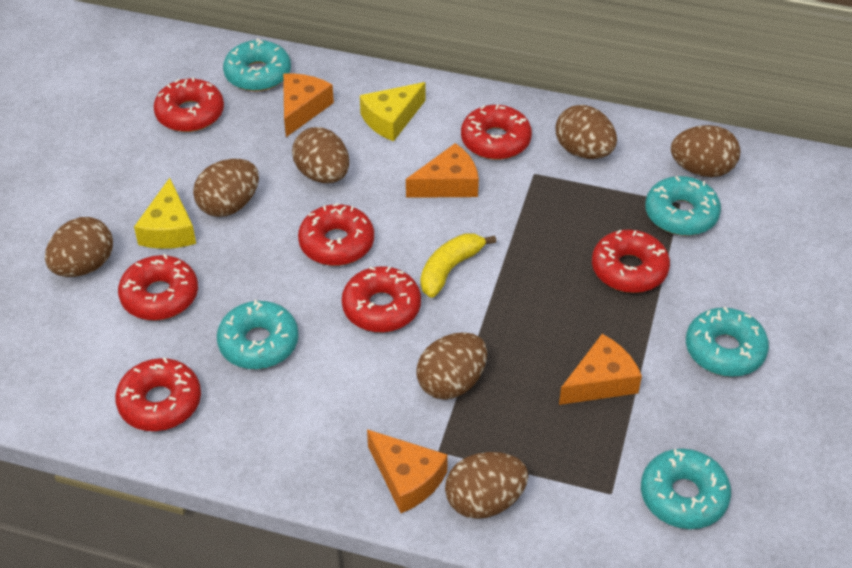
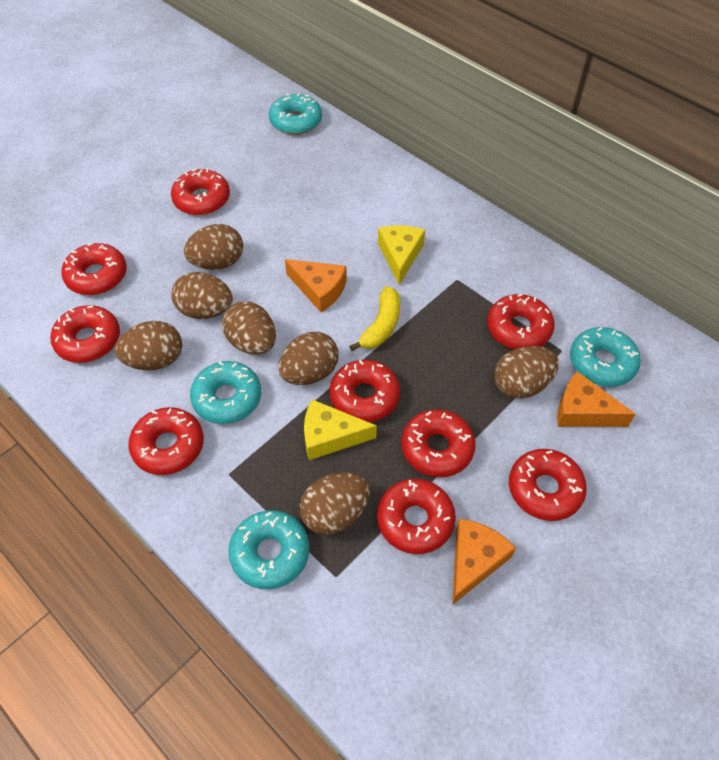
orange cheese: [283,74,334,137] [367,429,448,513] [406,143,479,198] [559,334,642,405] = 4 -> [285,259,347,312] [453,518,516,604] [557,371,635,427] = 3
red donut: [115,357,201,431] [118,254,198,321] [153,77,224,132] [298,203,374,266] [342,266,421,332] [461,105,532,160] [592,230,670,293] = 7 -> [50,305,120,363] [61,243,127,295] [128,407,204,475] [171,168,230,215] [330,360,400,422] [377,479,456,554] [401,409,476,477] [487,294,555,349] [509,449,587,521] = 9
turquoise donut: [217,300,299,369] [223,38,291,92] [641,449,731,529] [645,176,721,236] [686,307,769,377] = 5 -> [190,361,261,424] [228,510,309,589] [269,93,322,135] [570,327,641,387] = 4

